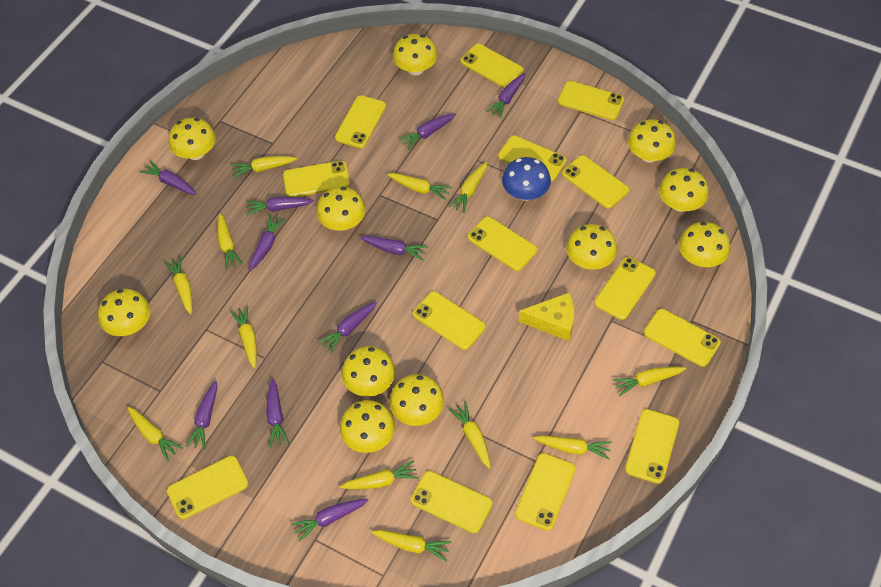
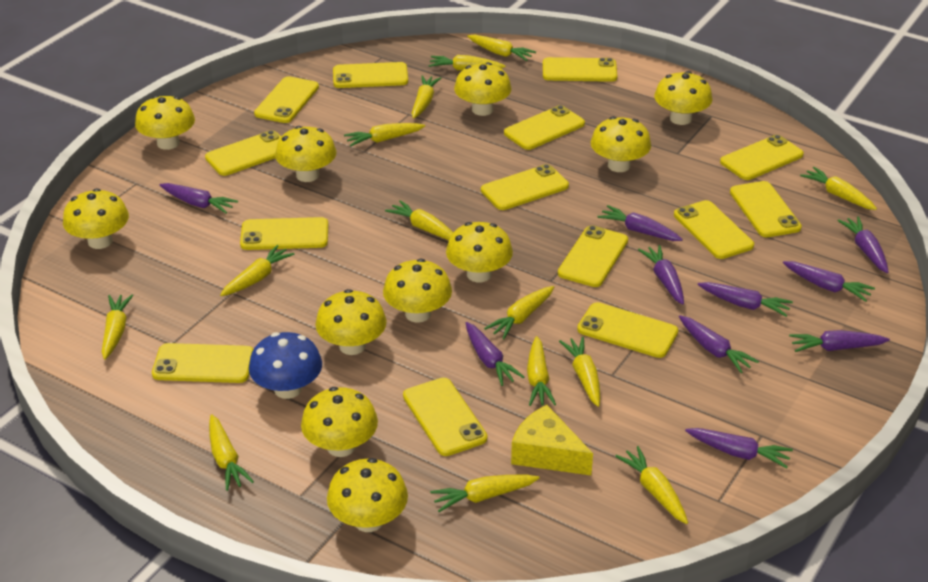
yellow carrot: [127,407,183,461] [164,256,192,314] [217,213,243,270] [230,305,257,368] [231,156,297,178] [340,460,419,489] [371,530,452,561] [387,173,452,200] [448,162,487,213] [448,401,491,469] [534,435,612,460] [613,367,686,396] = 12 -> [102,294,133,360] [209,414,254,491] [220,245,295,296] [344,123,425,147] [385,200,453,240] [412,75,441,119] [429,55,506,71] [430,475,539,512] [467,35,536,61] [484,286,554,339] [527,336,556,406] [559,337,600,407] [615,446,688,524] [800,167,877,210] = 14

